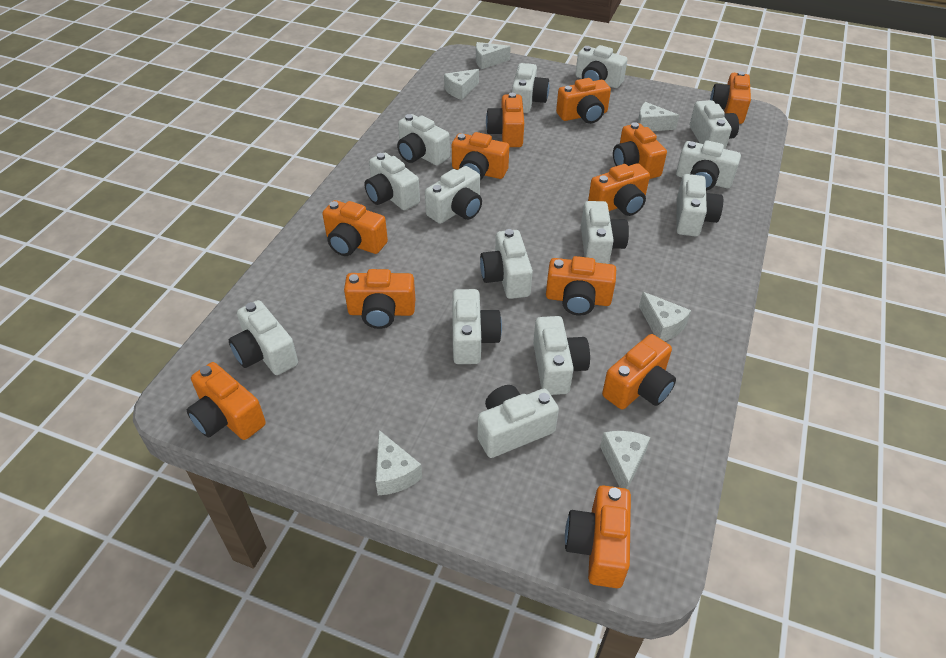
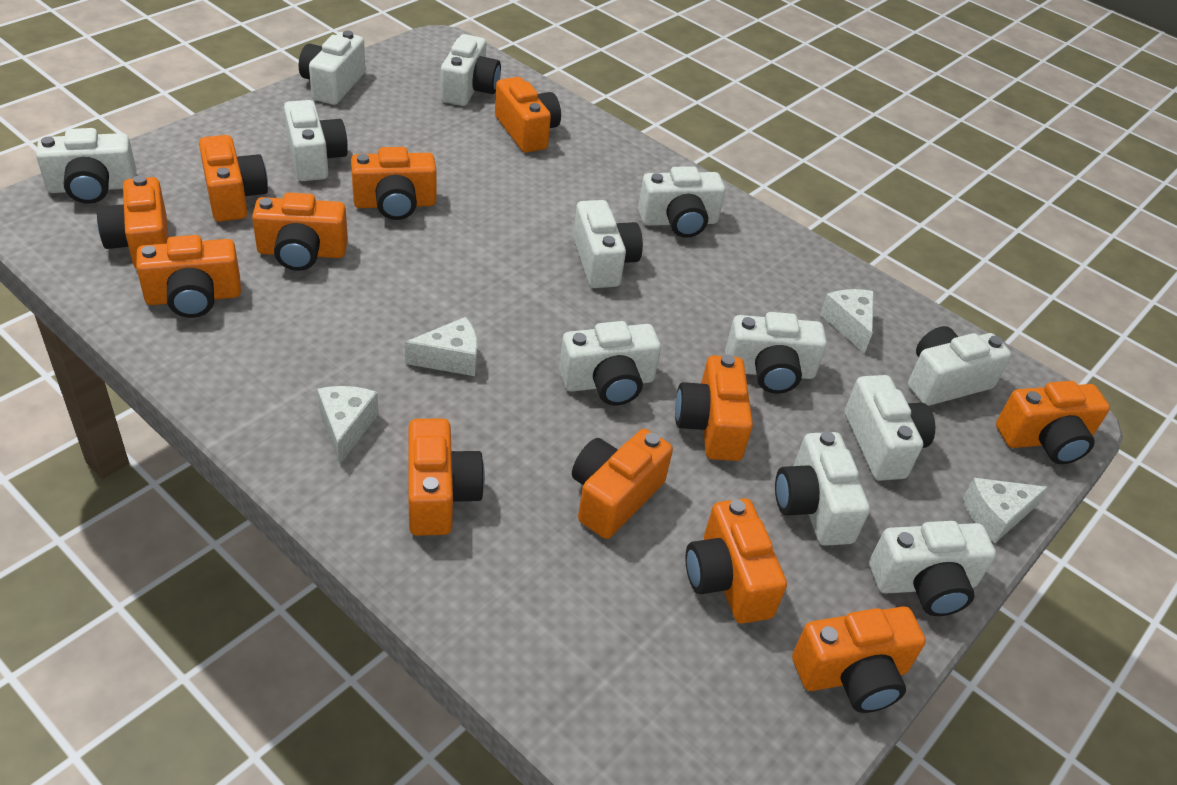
white camera: [229,300,298,375] [364,153,420,210] [397,114,450,165] [425,166,482,224] [452,289,502,364] [477,385,559,458] [480,229,533,299] [512,63,549,113] [533,316,590,395] [575,45,628,88] [581,201,629,264] [676,140,741,191] [676,174,723,237] [690,100,739,149] = 14 -> [36,128,136,204] [284,100,348,181] [299,31,365,105] [441,34,501,106] [559,321,661,405] [573,200,643,288] [638,166,725,238] [725,312,827,394] [775,431,870,546] [845,375,935,481] [869,521,996,616] [908,326,1011,406] = 12
white cheese: [376,430,422,495] [444,69,479,100] [476,42,511,69] [600,431,651,489] [638,102,679,131] [639,292,691,341] = 6 -> [317,386,379,464] [405,317,478,376] [820,289,874,354] [963,478,1048,543] = 4

